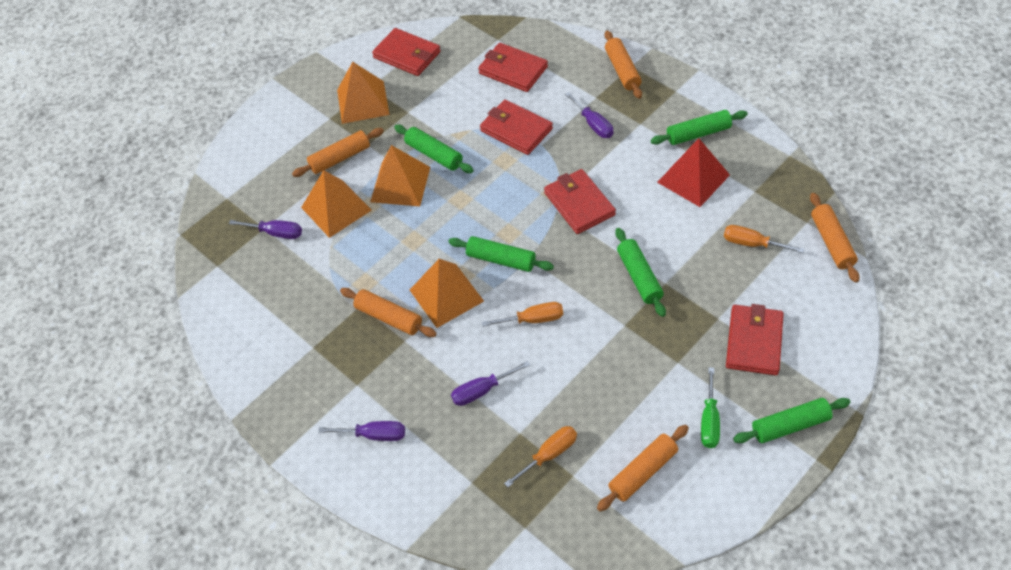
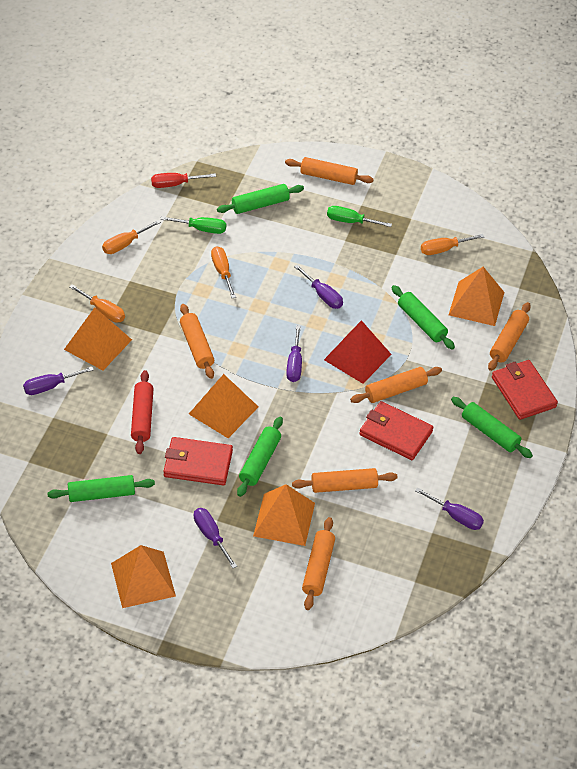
green screwdriver: [701,367,720,448] = 1 -> [160,216,226,234] [327,206,392,227] = 2
orange pyramid: [301,170,372,238] [337,62,390,124] [370,145,430,206] [410,259,484,328] = 4 -> [64,308,132,370] [111,545,176,608] [189,374,258,438] [253,484,315,546] [449,267,504,326] = 5
orange rolling pin: [292,128,384,177] [340,288,437,337] [597,425,689,511] [604,31,642,99] [810,193,860,283] = 5 -> [180,304,214,379] [285,157,374,185] [292,468,397,493] [302,517,335,610] [350,367,442,403] [488,302,531,371] = 6
orange screwdriver: [482,302,563,327] [504,426,577,487] [724,225,804,253] = 3 -> [69,284,125,323] [102,220,161,254] [211,246,236,298] [421,234,484,255] = 4
purple screwdriver: [229,220,302,239] [318,421,405,441] [451,361,530,406] [565,92,613,138] = 4 -> [23,367,94,395] [194,508,237,568] [286,325,302,382] [294,264,343,309] [415,487,484,530] = 5
red rolling pin: none = 0 -> [131,370,154,454] = 1
red screwdriver: none = 0 -> [151,173,216,188] = 1
red wallet: [372,28,441,76] [478,43,548,92] [480,100,553,155] [544,169,616,234] [726,304,784,375] = 5 -> [163,437,233,485] [359,401,433,460] [492,360,558,420] = 3

